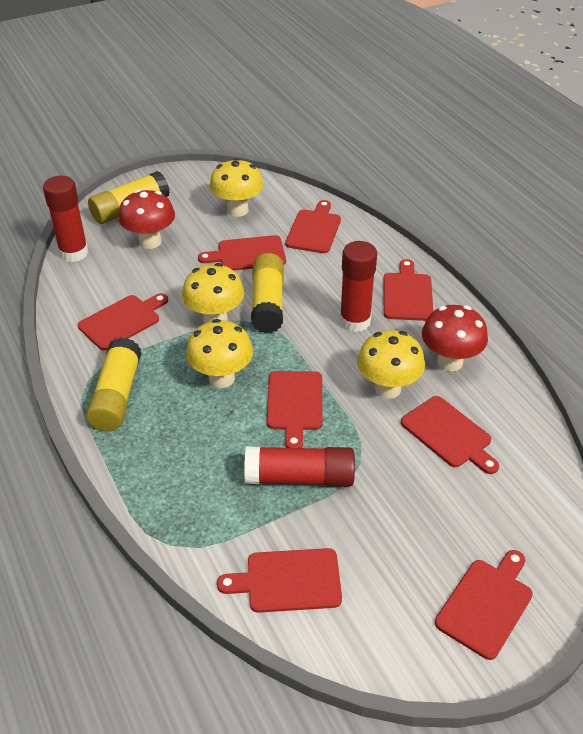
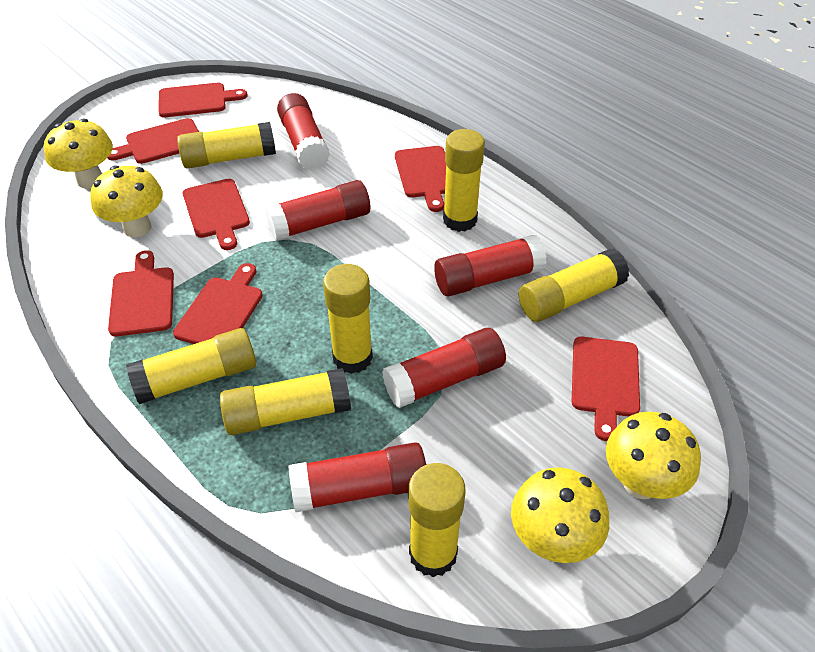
red cutting board: [78,293,168,350] [198,235,286,271] [217,548,342,613] [267,371,322,448] [285,200,341,253] [383,259,433,321] [401,396,499,474] [435,550,533,660] = 8 -> [108,118,199,164] [108,250,174,336] [158,83,248,117] [173,263,263,344] [183,179,250,250] [395,146,446,212] [572,337,640,441] = 7
red glue stick: [43,176,89,262] [244,446,355,487] [339,241,377,332] = 3 -> [265,180,370,241] [277,93,330,170] [289,442,426,512] [382,328,506,408] [434,235,547,296] = 5
red mushroom: [118,189,175,249] [422,305,488,371] = 2 -> none = 0
yellow glue stick: [86,337,141,432] [88,171,170,224] [251,253,284,333] = 3 -> [126,328,256,404] [177,122,276,169] [220,368,351,435] [323,264,373,374] [408,463,466,577] [443,129,485,232] [519,249,629,322] = 7

